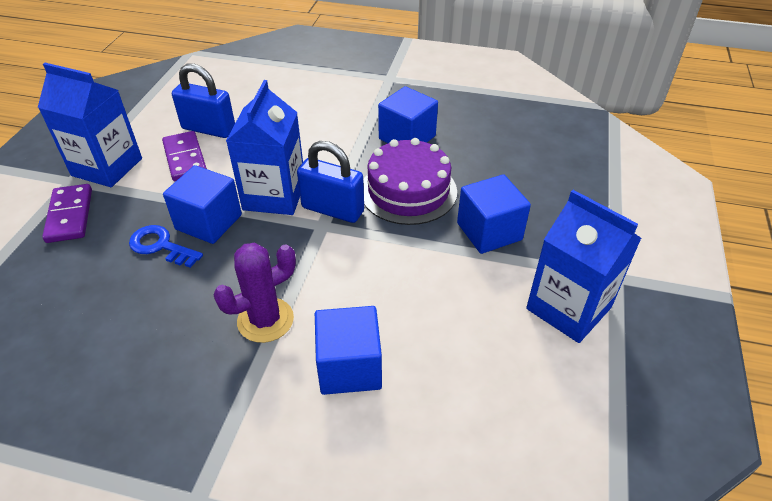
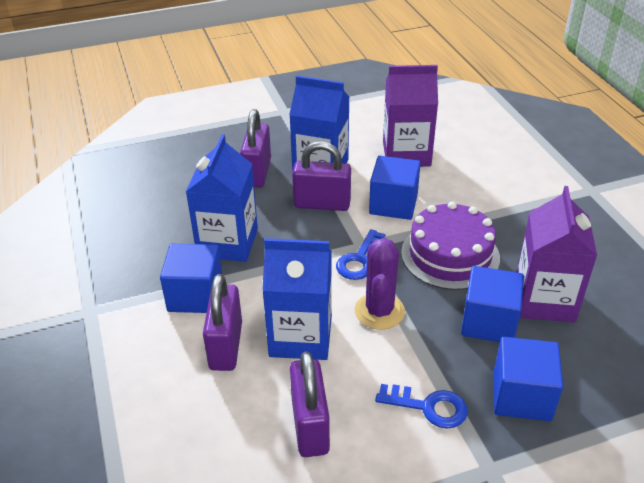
blue key: [129,225,203,268] = 1 -> [336,229,385,280] [375,384,468,429] = 2
blue padlock: [172,63,235,138] [297,141,364,223] = 2 -> none = 0
purple carton: none = 0 -> [383,65,438,167] [516,186,597,323] = 2
purple domino: [42,184,92,243] [162,131,207,182] = 2 -> none = 0
purple padlock: none = 0 -> [203,274,242,371] [240,109,271,188] [290,351,330,457] [292,141,351,211] = 4

